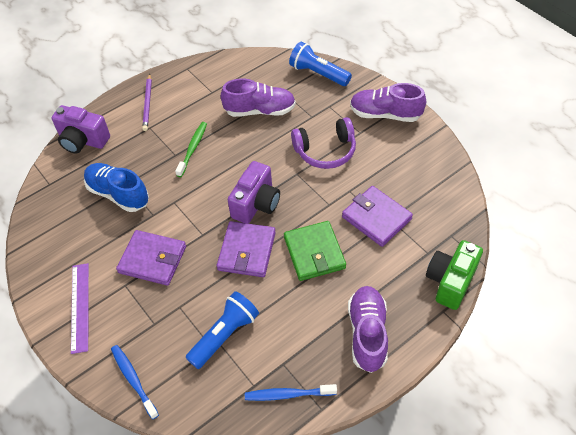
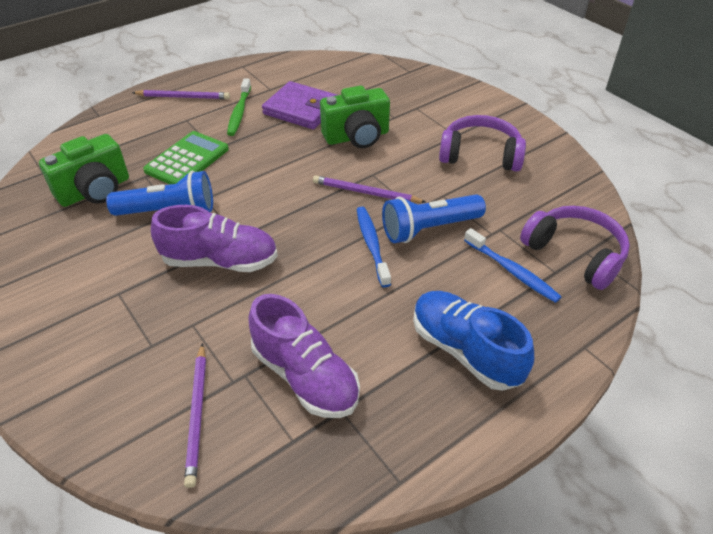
green calculator: none = 0 -> [143,131,229,184] = 1
green camera: [426,240,483,310] = 1 -> [39,134,129,207] [320,86,390,148] = 2
green wallet: [284,221,346,281] = 1 -> none = 0
purple camera: [51,105,110,154] [228,161,280,224] = 2 -> none = 0
purple headphones: [291,117,356,169] = 1 -> [439,115,526,171] [520,206,630,290] = 2
purple pencil: [142,74,152,131] = 1 -> [132,90,230,99] [184,343,206,488] [313,175,426,203] = 3
purple ruler: [71,263,89,354] = 1 -> none = 0
purple shoe: [221,79,296,117] [348,286,388,373] [350,83,426,122] = 3 -> [151,205,278,272] [248,294,360,418] = 2
purple wallet: [116,230,186,286] [217,221,276,277] [342,186,413,247] = 3 -> [262,81,337,129] = 1

